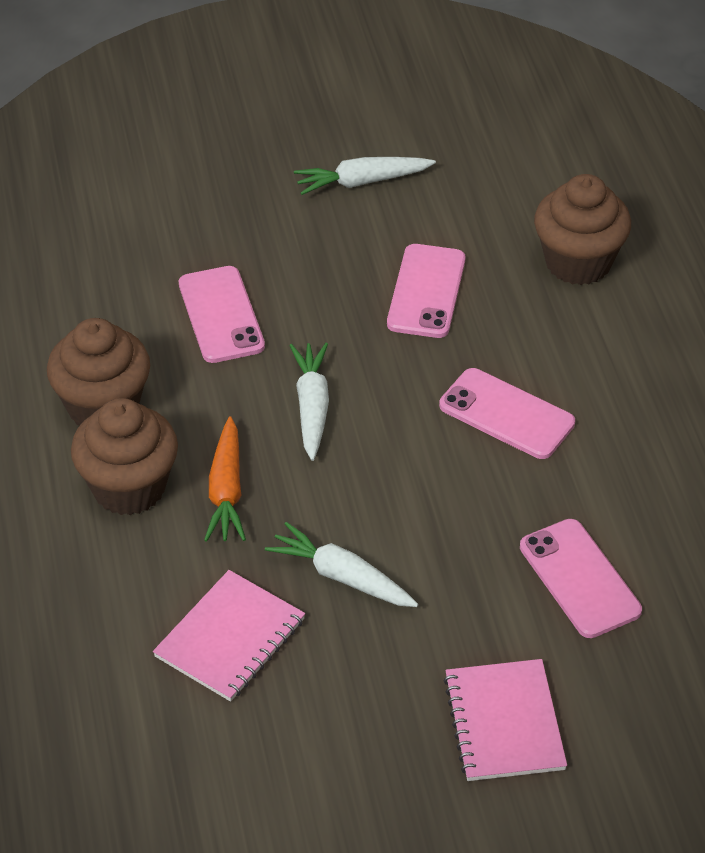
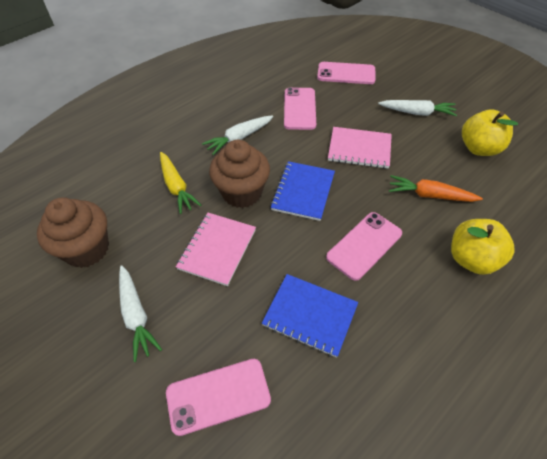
blue notebook: none = 0 -> [262,274,358,358] [270,161,335,221] = 2
brown cupcake: [47,318,150,425] [71,398,178,515] [534,174,631,285] = 3 -> [37,197,109,268] [209,140,270,208] = 2
yellow apple: none = 0 -> [451,219,515,275] [462,109,518,156] = 2
yellow carrot: none = 0 -> [160,152,201,214] = 1

